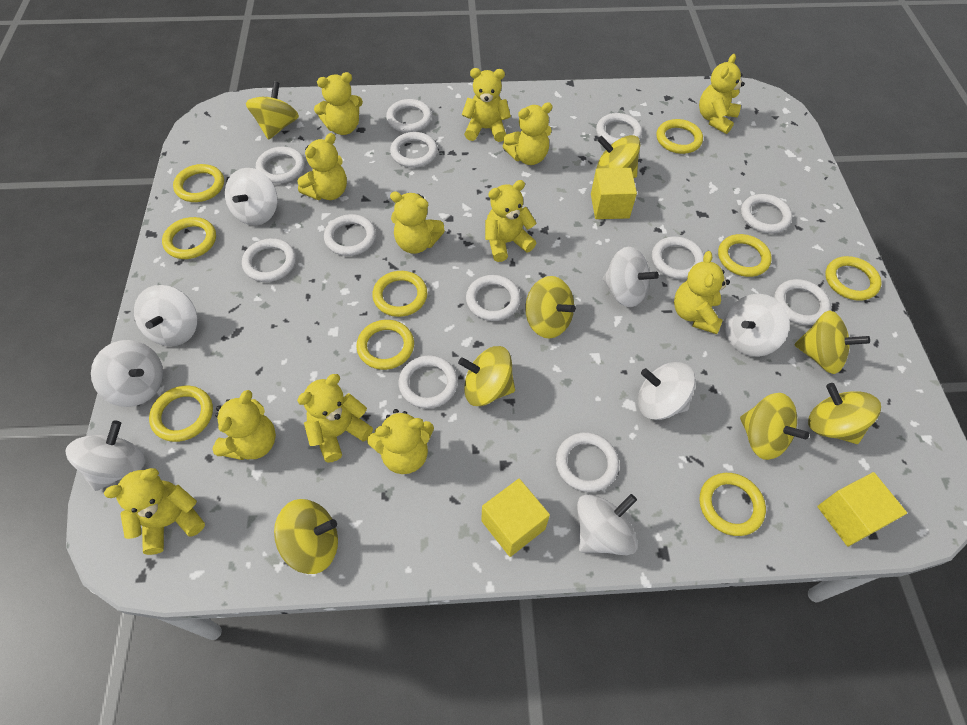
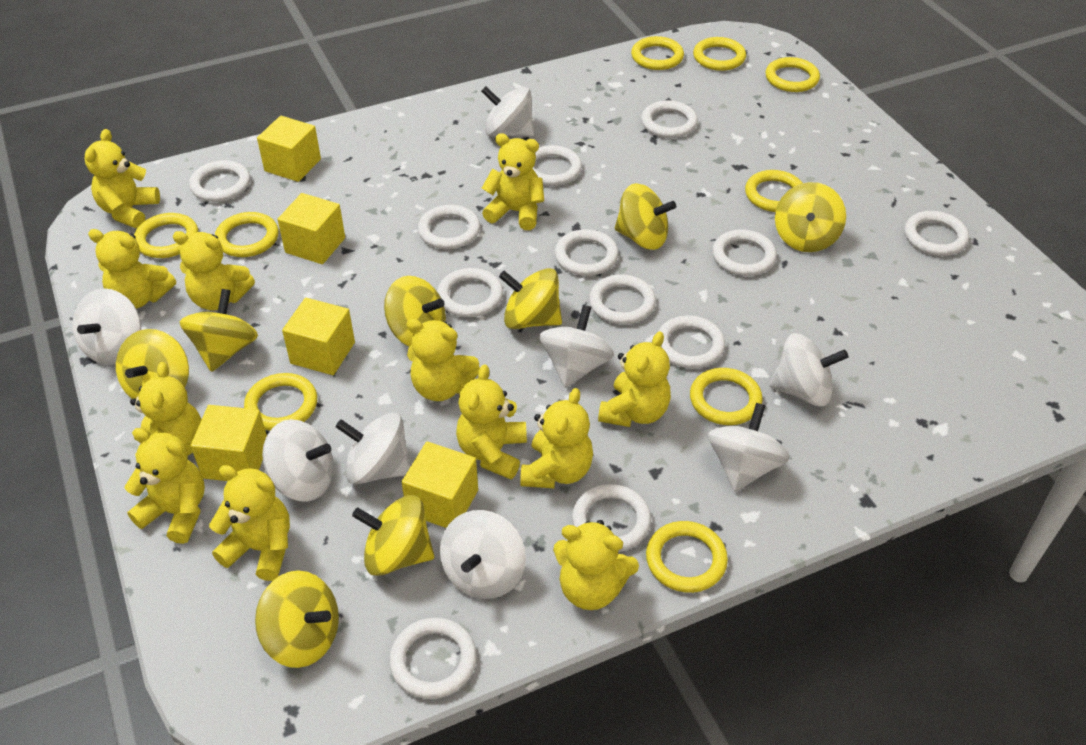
yellow cube: [481,478,550,557] [591,168,637,219] [817,472,907,546] = 3 -> [191,405,267,481] [257,116,321,182] [278,193,345,264] [282,298,355,375] [402,441,478,528] = 5

